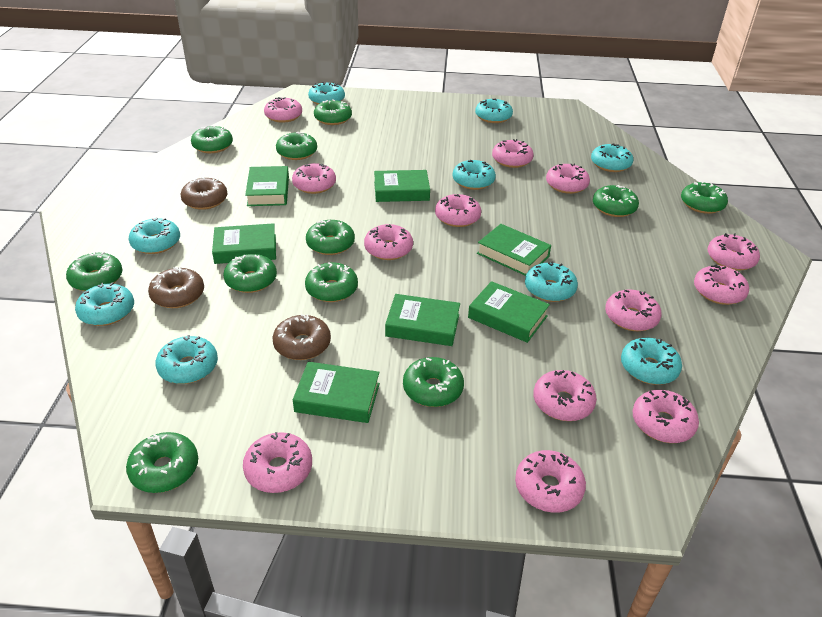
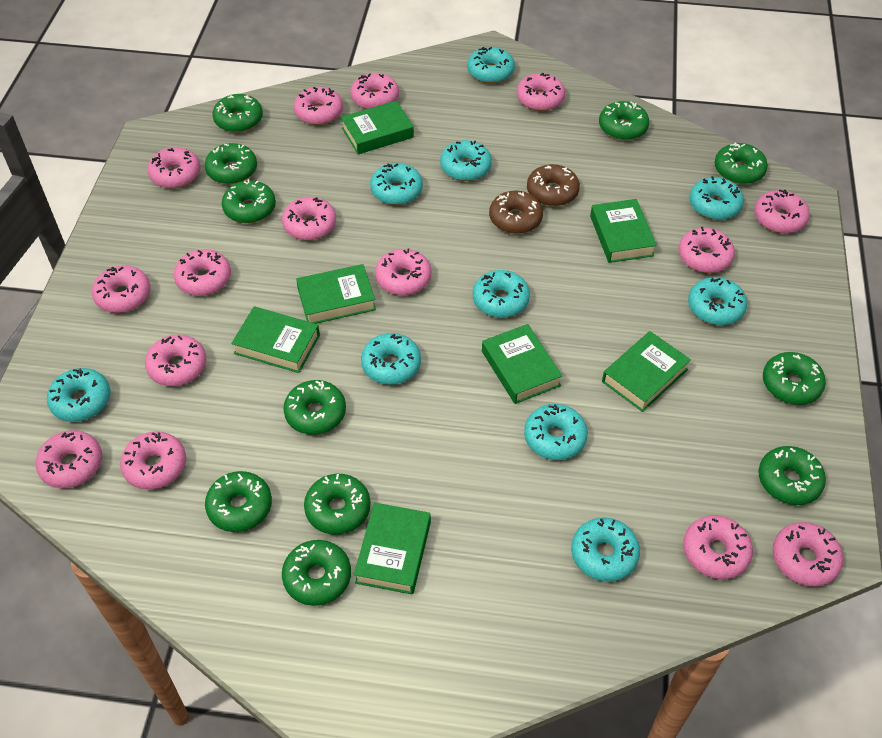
brown donut: [148,267,204,308] [180,177,227,210] [273,314,331,360] = 3 -> [489,191,543,234] [527,164,580,206] = 2
pink donut: [243,432,312,493] [264,97,302,123] [292,163,336,194] [364,224,413,260] [435,194,481,227] [492,139,533,168] [515,450,586,513] [533,370,597,421] [546,164,590,194] [605,289,662,331] [633,390,699,443] [694,265,749,305] [707,233,760,271] = 13 -> [36,430,102,488] [92,265,150,313] [120,431,186,490] [145,335,206,386] [147,147,201,188] [174,249,231,296] [282,197,336,240] [294,87,343,125] [350,73,399,109] [375,248,432,295] [516,73,565,111] [678,227,735,273] [683,515,753,579] [754,190,810,233] [772,522,843,587] = 15
turquoise donut: [75,282,134,326] [129,217,180,254] [155,335,218,384] [308,82,345,105] [453,160,496,190] [475,98,513,123] [525,262,578,302] [591,143,633,172] [621,338,682,385] = 9 -> [46,368,110,422] [361,333,421,385] [370,163,423,205] [440,140,492,181] [467,47,515,83] [473,270,530,318] [524,404,588,460] [571,517,640,582] [688,277,747,325] [689,176,744,220] = 10

